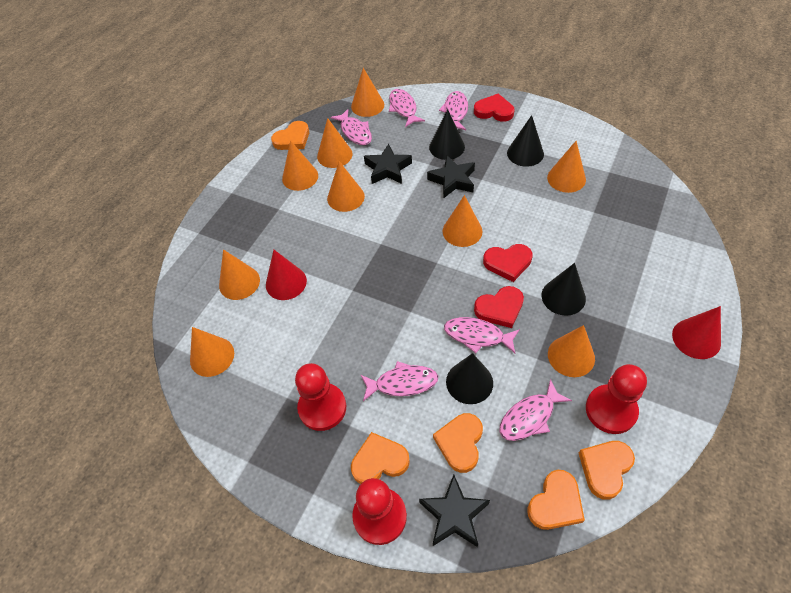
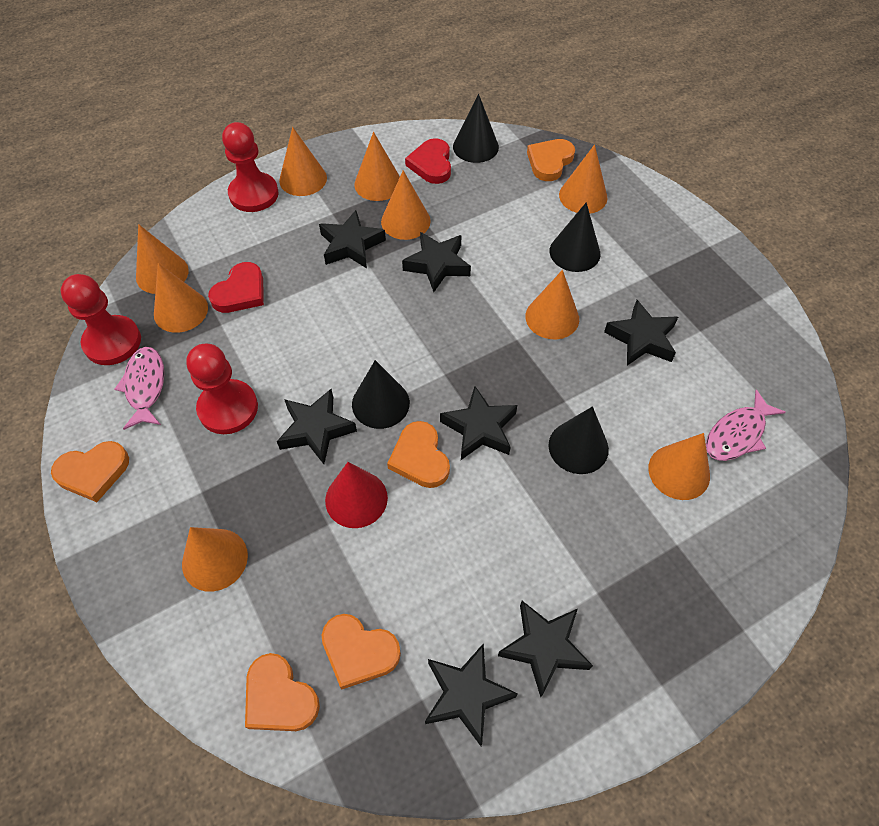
black star: [364,144,412,184] [419,475,490,547] [427,156,475,199] = 3 -> [277,389,357,464] [319,210,386,268] [402,232,471,292] [425,643,518,746] [440,386,517,460] [498,601,593,697] [604,300,678,366] = 7
pink fish: [330,109,372,145] [361,361,438,401] [389,89,425,127] [439,91,468,130] [444,317,520,353] [500,379,572,441] = 6 -> [115,347,164,430] [706,389,786,461] = 2
red cone: [266,250,307,300] [672,306,721,359] = 2 -> [325,462,388,528] = 1
red heart: [474,94,514,122] [474,286,524,328] [483,244,533,282] = 3 -> [208,262,264,313] [405,138,451,184] = 2

